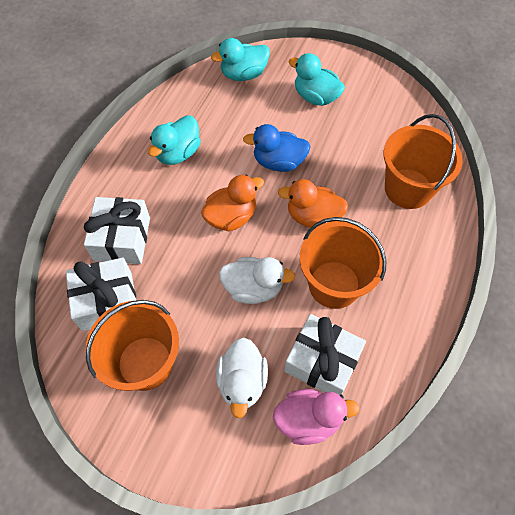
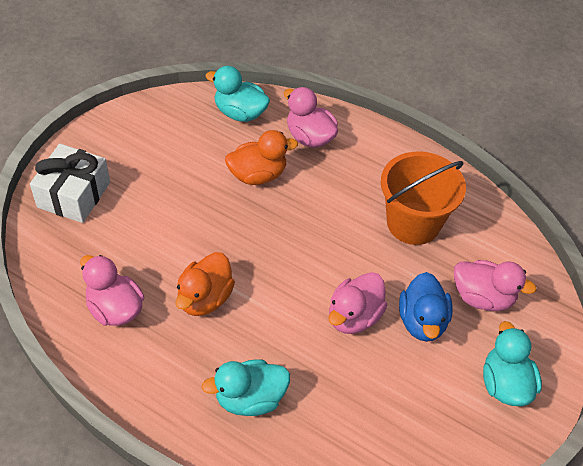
orange bucket: [86,300,179,391] [300,217,386,309] [384,114,463,209] = 3 -> [381,152,466,245] = 1
pink duck: [273,389,360,445] = 1 -> [80,255,145,326] [284,87,338,147] [329,272,388,334] [454,260,536,311] = 4
white duck: [216,337,268,418] [219,257,295,304] = 2 -> none = 0
white gift: [66,257,136,331] [84,197,150,264] [284,314,366,395] = 3 -> [30,144,110,223] = 1

